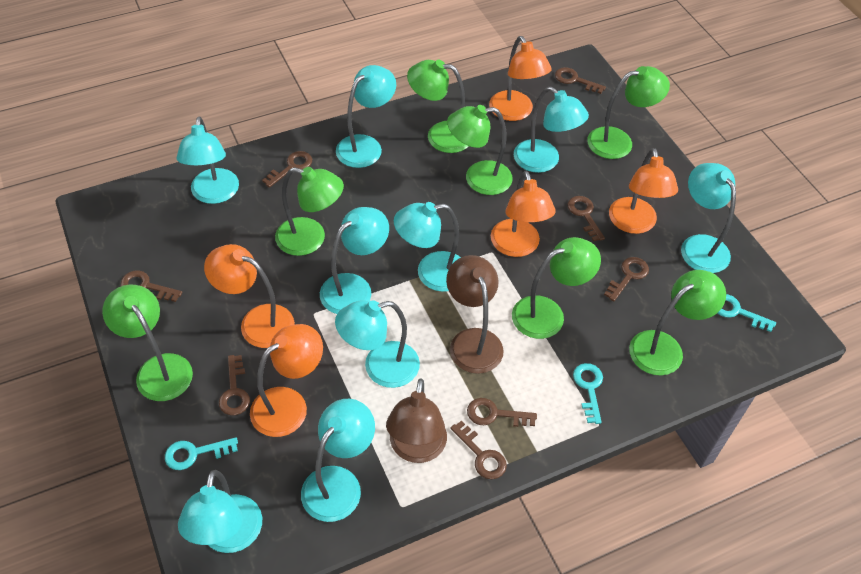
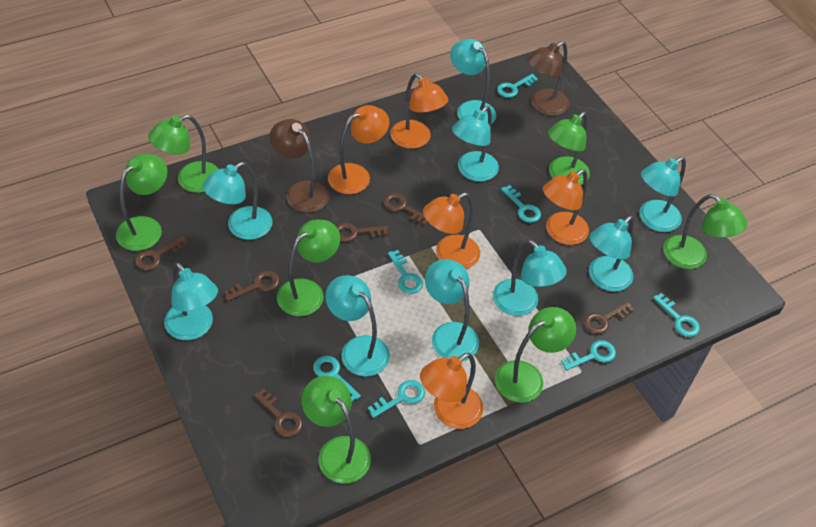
brown key: [121,270,182,302] [219,355,250,415] [262,151,312,188] [450,420,507,479] [467,398,537,427] [555,67,606,94] [567,196,605,242] [604,257,649,301] = 8 -> [135,236,188,270] [224,270,280,301] [254,389,303,437] [336,223,388,242] [384,193,428,225] [584,302,634,334] = 6
turquoise key: [165,437,238,470] [573,363,603,424] [718,294,776,332] = 3 -> [313,356,361,402] [368,380,425,418] [388,250,423,294] [497,74,538,98] [501,185,541,223] [561,340,616,371] [653,293,700,337] = 7

